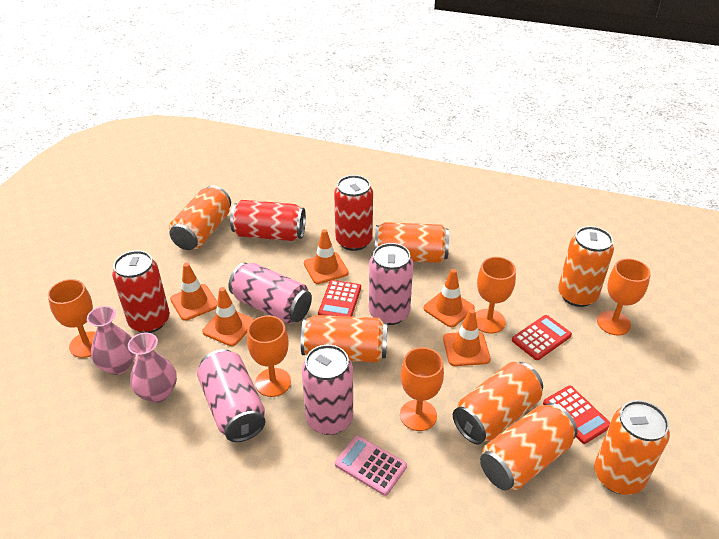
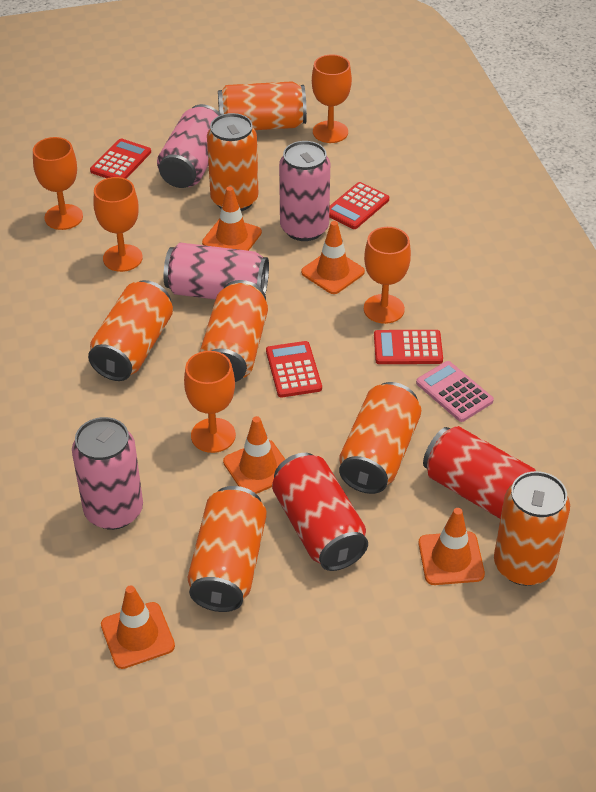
pink vase: [87,306,136,375] [128,333,177,403] = 2 -> none = 0
red calculator: [318,280,361,317] [512,315,572,360] [543,386,611,444] = 3 -> [90,138,151,179] [266,341,322,397] [329,182,389,229] [374,330,443,364] = 4
red can: [112,251,170,333] [230,200,306,241] [334,175,373,251] = 3 -> [272,453,368,571] [423,426,536,518] = 2

